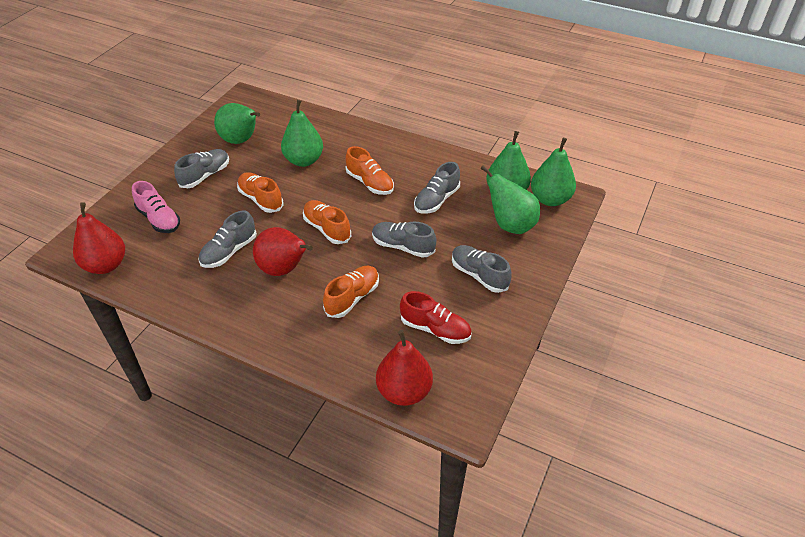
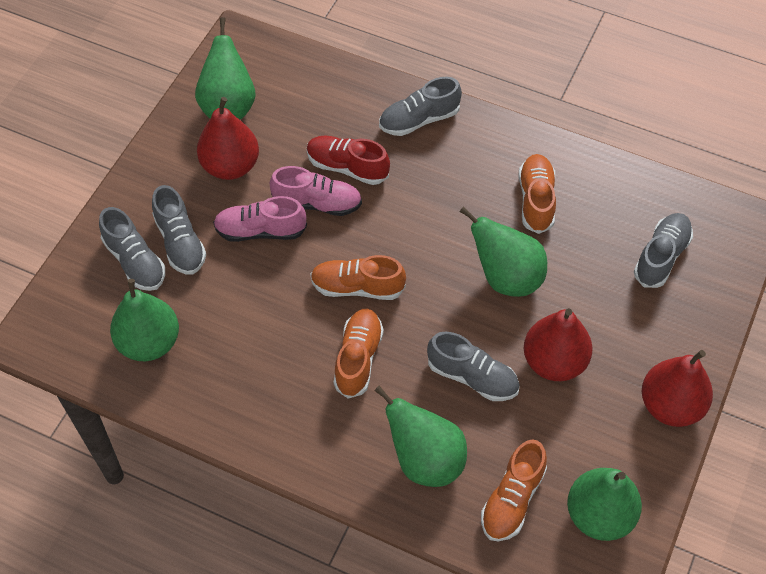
pink shoe: [132,181,180,233] = 1 -> [213,196,307,242] [270,166,362,216] = 2

